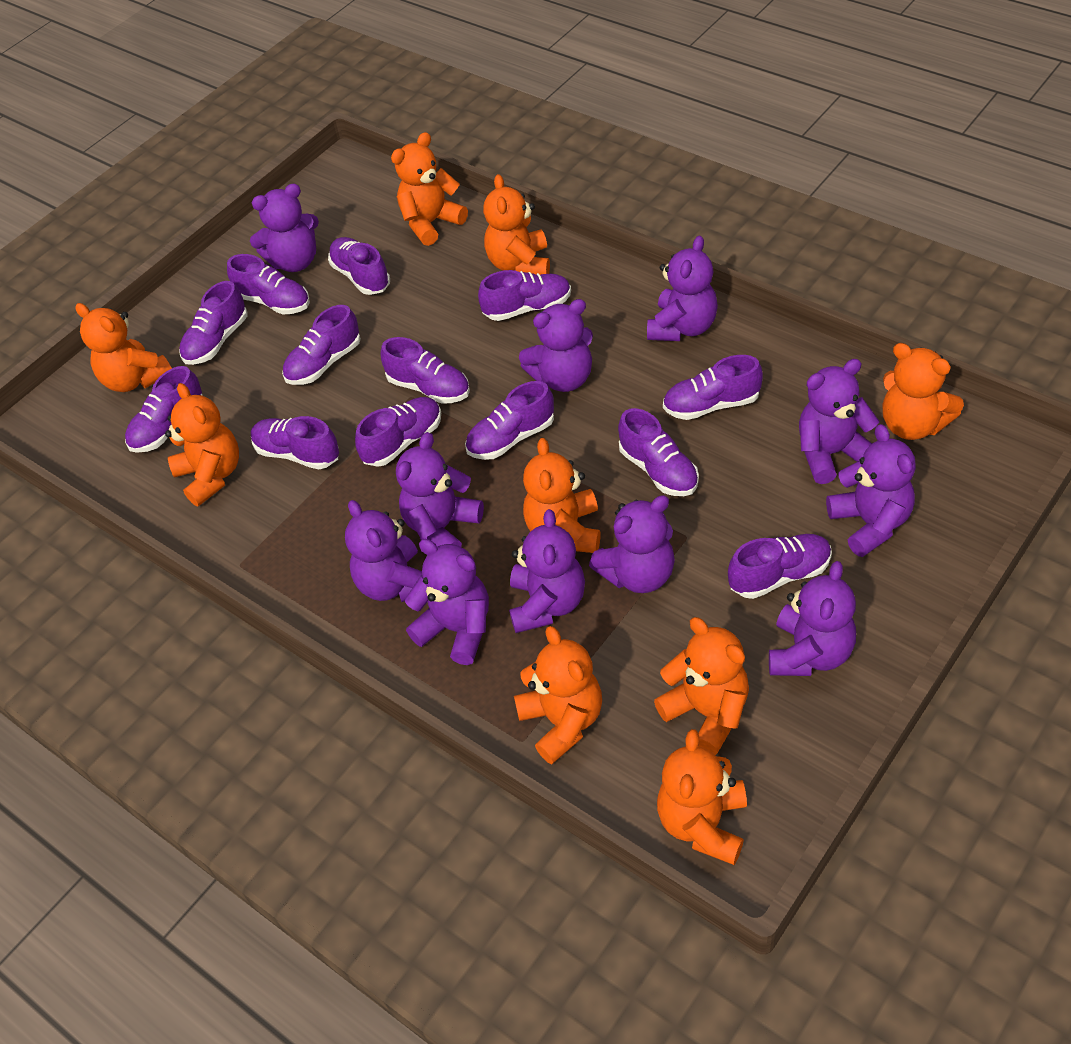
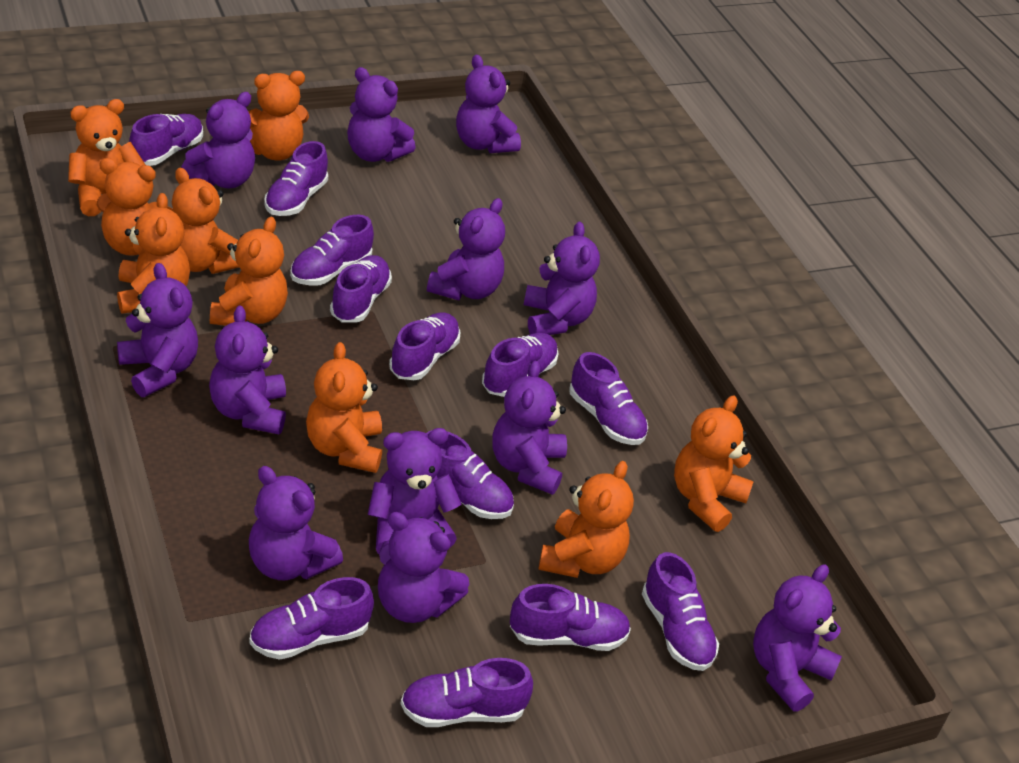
purple shoe: [125,366,203,453] [179,281,248,365] [227,254,310,315] [251,416,339,470] [282,305,361,385] [328,237,390,295] [355,397,441,467] [381,337,470,404] [465,381,554,460] [478,270,571,321] [618,408,699,496] [663,355,763,420] [728,534,832,599] = 13 -> [129,114,203,166] [249,577,374,660] [264,141,328,216] [290,215,374,286] [330,255,392,323] [389,313,460,380] [400,658,533,727] [427,430,514,519] [482,333,559,397] [510,584,631,651] [569,352,648,445] [642,552,719,671] = 12
purple teddy bear: [250,184,319,272] [345,500,422,602] [396,432,484,547] [405,539,489,665] [509,509,585,633] [519,299,593,392] [589,495,675,593] [647,236,718,341] [769,561,856,676] [799,359,879,484] [826,424,916,557] = 11 -> [117,263,198,397] [181,92,255,188] [209,306,286,434] [249,466,343,580] [347,67,416,162] [368,428,462,554] [378,512,469,623] [427,198,505,300] [456,54,521,153] [492,361,567,495] [524,222,600,335] [753,564,842,712] = 12

